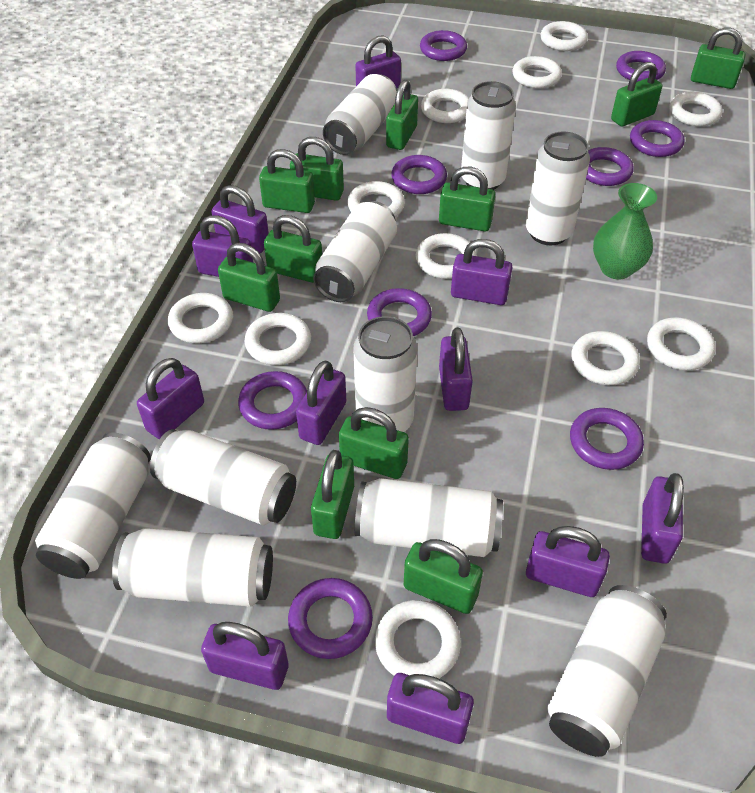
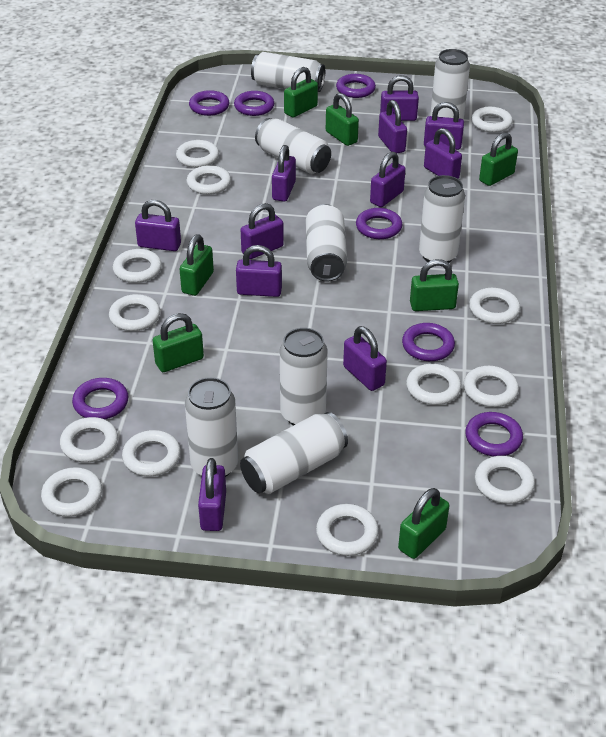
green padlock: [218,243,280,312] [259,149,315,213] [264,215,322,283] [290,137,344,201] [311,450,354,539] [339,407,409,479] [386,80,418,150] [404,539,483,614] [439,167,496,231] [611,62,662,127] [691,28,746,89] = 11 -> [153,313,204,372] [180,234,214,296] [284,67,318,117] [326,93,359,146] [398,488,449,559] [410,259,459,311] [479,132,518,186] = 7
green vase: [593,183,657,279] = 1 -> none = 0
purple ring: [238,371,307,430] [288,578,373,659] [367,288,432,336] [391,155,447,194] [420,30,467,61] [570,408,644,470] [586,147,634,186] [616,51,666,82] [630,120,684,157] = 9 -> [72,378,129,419] [189,90,229,116] [234,91,274,116] [336,74,376,98] [356,208,402,239] [402,323,455,361] [465,412,523,456] = 7
white can: [35,432,151,579] [112,528,273,607] [150,429,296,525] [313,201,397,302] [323,74,397,155] [354,316,417,432] [355,478,503,557] [461,81,516,190] [526,131,590,245] [547,585,667,757] = 10 -> [185,377,238,477] [240,412,348,494] [251,52,325,92] [255,118,331,174] [280,328,328,425] [306,204,347,281] [419,175,465,263] [430,49,470,120] = 8
white ring: [168,293,233,343] [245,313,311,365] [347,181,405,217] [375,600,461,679] [416,233,477,279] [421,89,469,123] [512,56,562,89] [540,21,588,51] [571,331,640,385] [647,317,716,370] [669,92,722,126] = 11 -> [41,467,102,517] [60,417,118,463] [109,294,160,331] [113,249,162,283] [122,430,181,477] [176,140,219,168] [187,165,231,195] [316,504,379,556] [406,364,461,405] [464,366,519,407] [469,288,520,324] [471,107,513,133] [475,456,535,504] = 13

